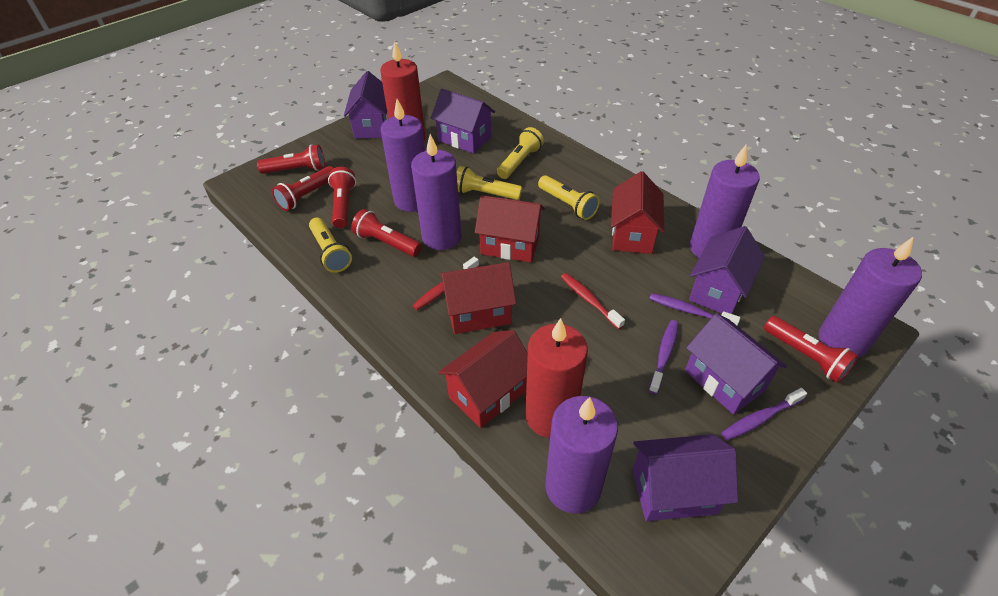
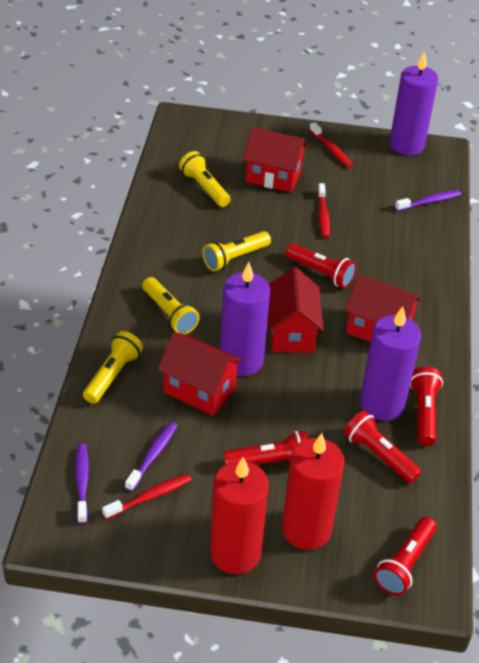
purple candle: [381,99,425,212] [411,134,462,250] [546,396,618,514] [690,145,760,258] [819,236,922,358] = 5 -> [220,262,270,376] [360,306,421,421] [389,51,438,155] = 3
purple house: [344,71,388,138] [431,89,495,154] [633,434,738,521] [685,313,787,415] [689,226,765,314] = 5 -> none = 0
red toothbrush: [412,257,479,310] [561,273,625,329] = 2 -> [102,474,191,520] [310,122,353,167] [317,183,330,238] = 3

